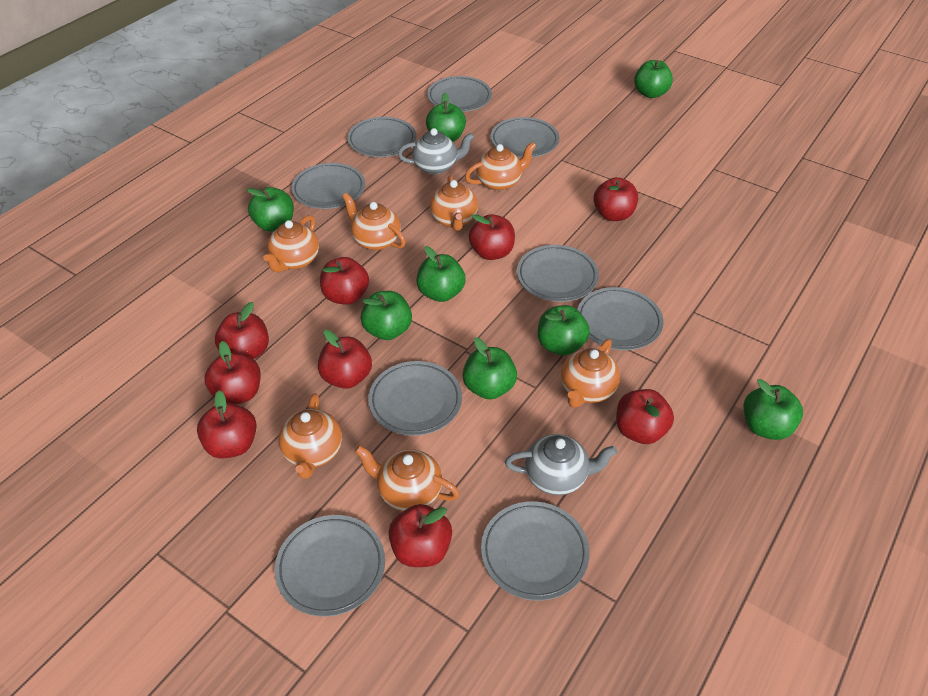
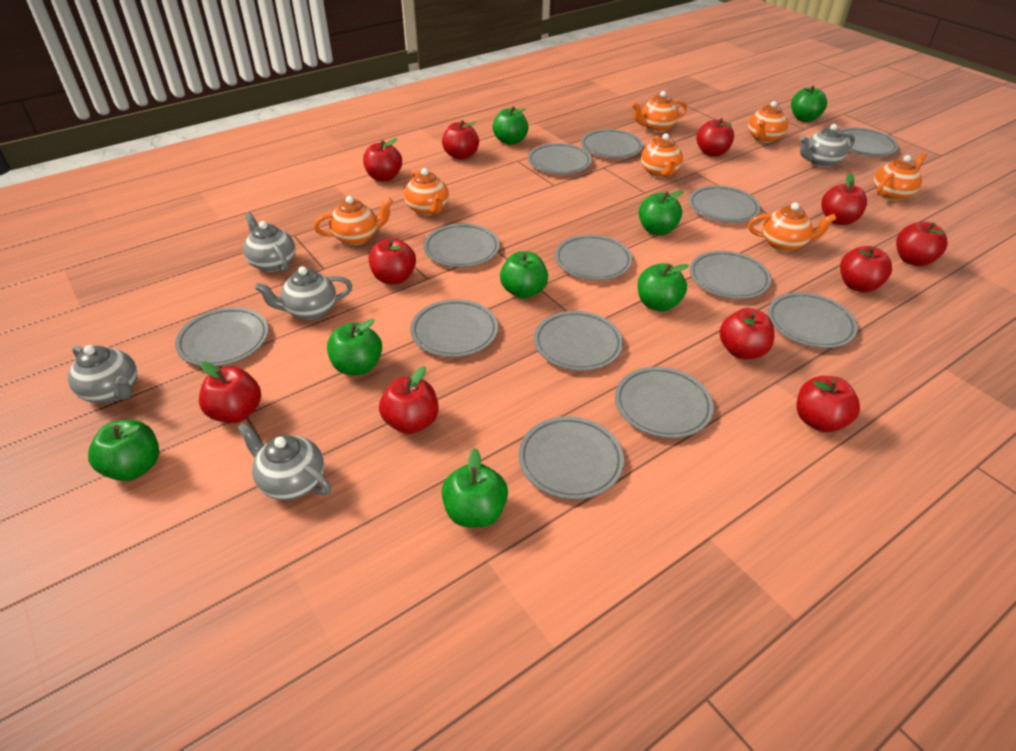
grey plate: [275,515,385,617] [291,163,365,209] [347,117,416,157] [368,361,462,436] [427,76,492,112] [481,501,590,601] [491,117,559,157] [517,245,599,302] [577,287,664,350] = 9 -> [175,307,268,366] [410,299,498,357] [423,223,500,267] [519,416,624,500] [528,143,592,174] [534,311,623,371] [555,235,633,280] [581,129,643,158] [615,367,714,438] [689,186,761,223] [690,251,771,299] [768,292,858,348] [840,127,898,156] = 13
grey teapot: [398,128,474,174] [505,434,617,495] = 2 -> [68,345,137,403] [237,422,331,500] [243,212,296,272] [255,266,352,320] [800,124,855,167] = 5
red apple: [197,390,257,459] [204,341,261,405] [215,302,269,359] [318,330,372,389] [320,257,369,305] [388,504,452,567] [469,214,515,260] [593,177,638,221] [616,389,674,444] = 9 -> [199,361,261,423] [363,138,402,181] [369,238,416,284] [379,366,439,434] [442,120,479,160] [696,118,734,157] [719,308,775,359] [796,376,860,432] [821,173,867,225] [840,246,892,292] [896,222,947,266] = 11

